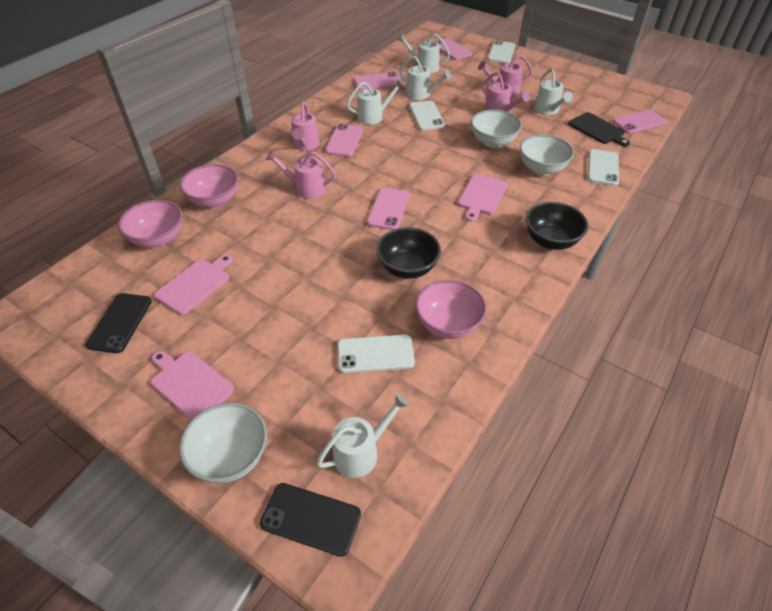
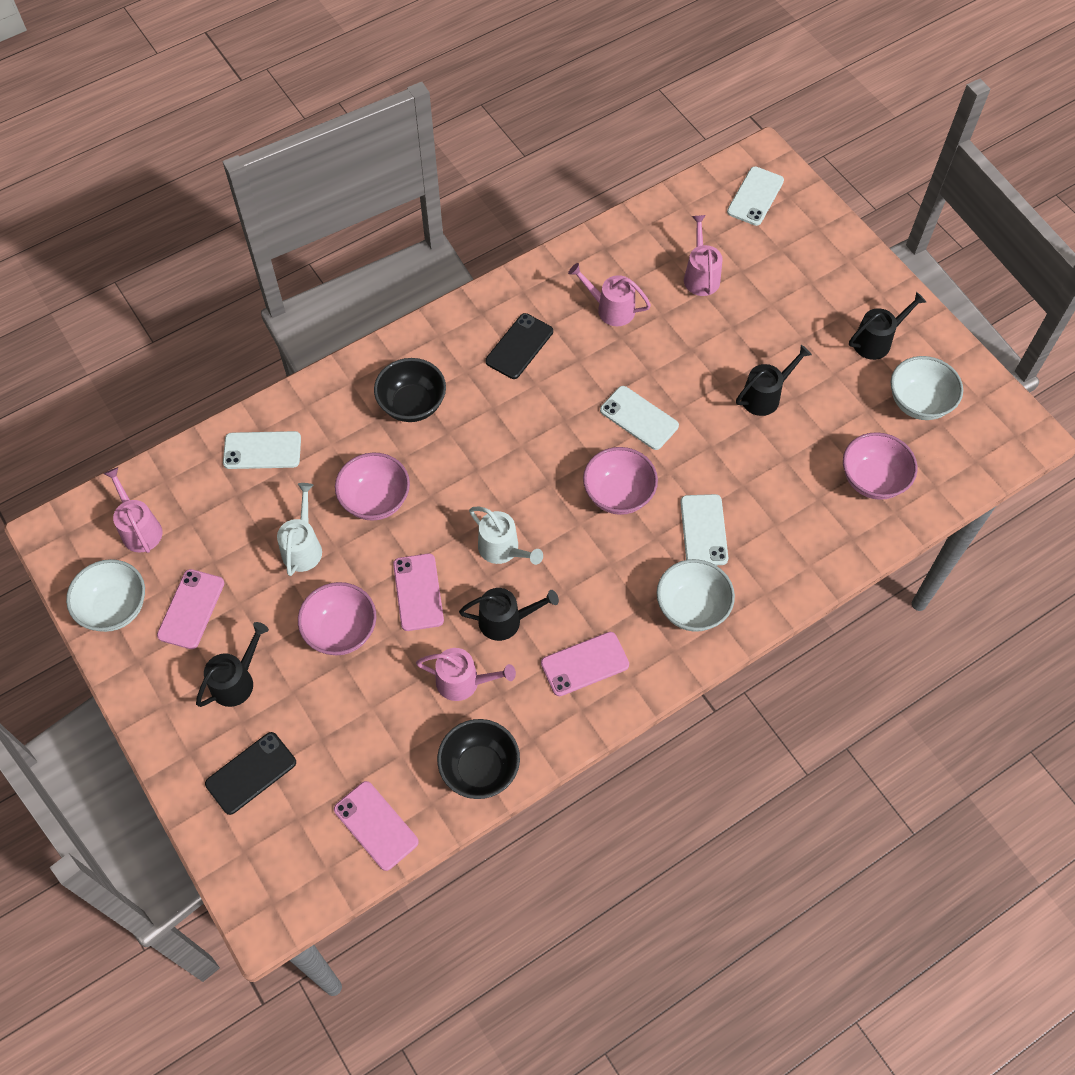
black cutting board: [568,112,630,147] = 1 -> none = 0
black watering can: none = 0 -> [196,622,269,707] [459,588,559,641] [736,345,812,416] [849,292,926,360] = 4
pink bowl: [118,200,182,248] [180,164,238,208] [415,280,487,339] = 3 -> [298,582,376,655] [335,453,410,521] [583,447,658,515] [843,432,917,500] = 4
pink cutting board: [151,351,234,421] [154,254,233,315] [458,174,508,222] = 3 -> none = 0
pink phone: [325,124,363,157] [354,72,402,90] [367,188,409,230] [434,38,472,60] [612,109,667,134] = 5 -> [157,569,224,649] [334,781,419,871] [393,553,444,631] [541,632,629,696] = 4
white watering can: [317,393,409,478] [346,79,404,125] [398,33,450,73] [399,56,451,100] [534,69,573,115] = 5 -> [277,483,322,576] [469,507,543,565] = 2

